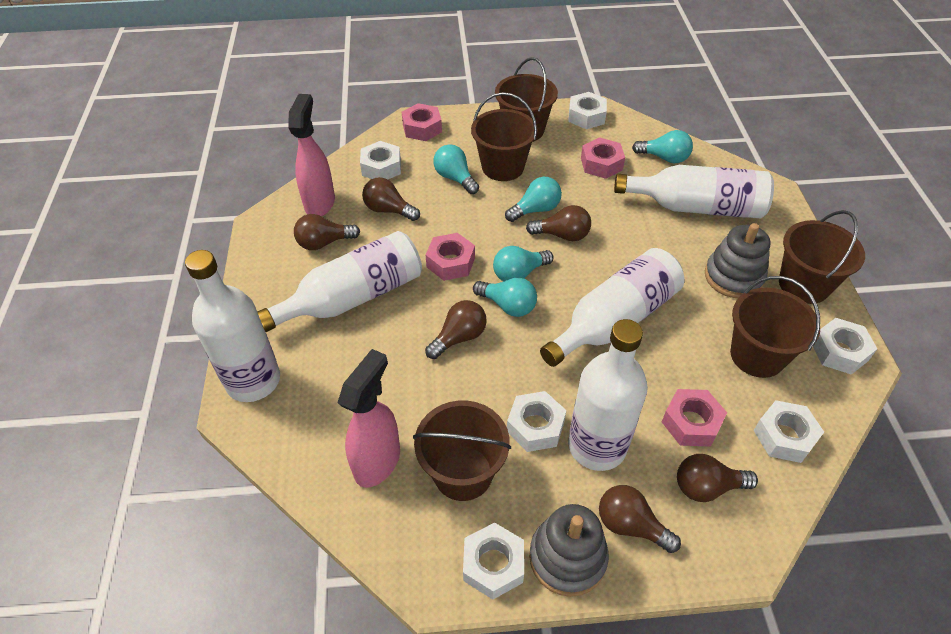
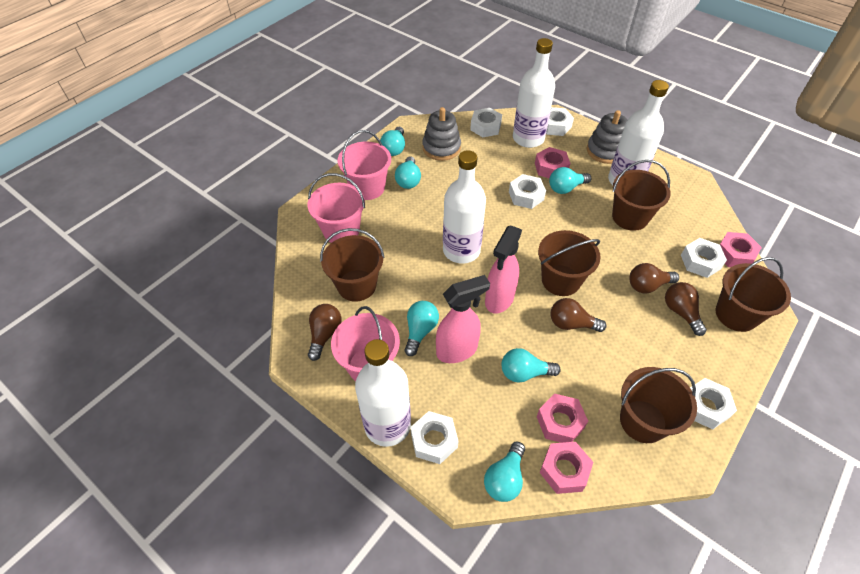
brown light bulb: [294,214,360,250] [362,177,420,221] [425,300,487,359] [526,205,591,241] [599,485,681,553] [677,454,758,502] = 6 -> [308,304,342,361] [551,298,606,332] [629,263,679,293] [665,282,707,336] = 4
pink bucket: none = 0 -> [307,173,365,243] [331,306,400,381] [338,130,391,200] = 3
turquoise light bulb: [433,144,479,194] [473,278,537,317] [493,246,554,281] [505,177,562,222] [632,130,693,163] = 5 -> [380,127,405,156] [395,156,421,189] [405,301,439,356] [484,442,525,502] [501,348,561,383] [549,167,591,194] = 6
white bottle: [185,250,280,402] [257,231,422,332] [540,248,684,367] [568,319,648,471] [614,165,774,218] = 5 -> [355,339,411,447] [443,150,486,264] [513,38,555,148] [608,80,669,185] = 4

